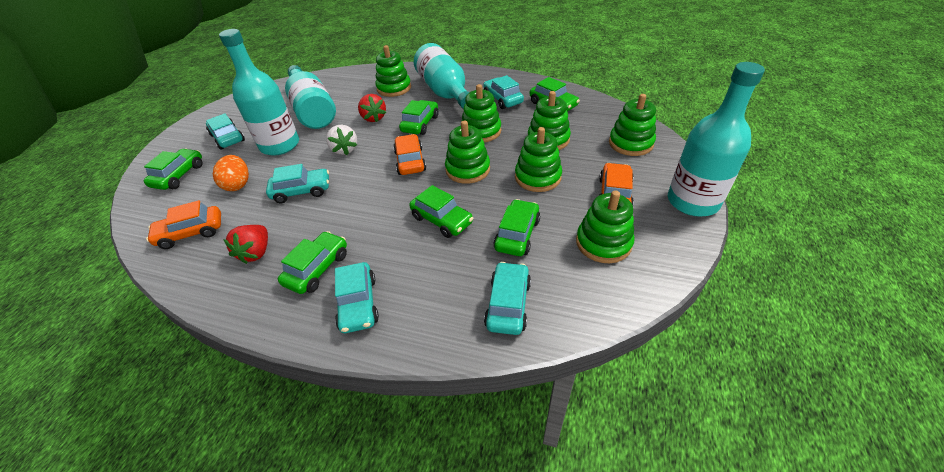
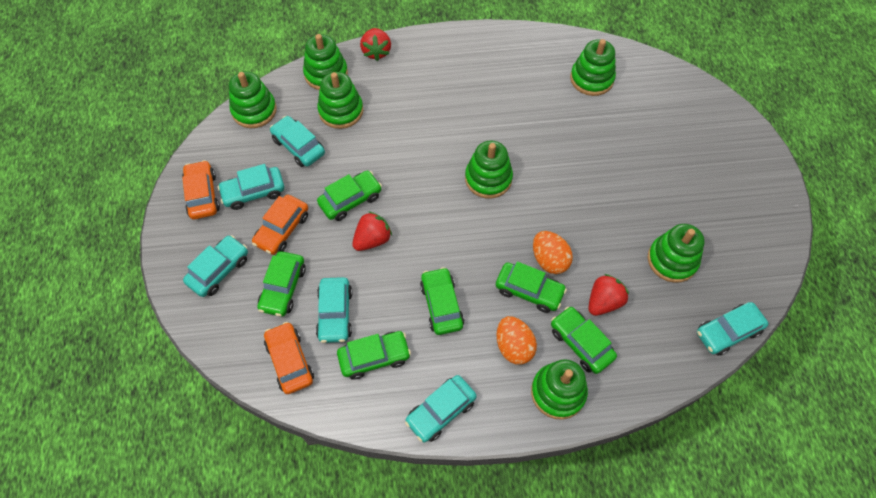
orange egg: [213,155,249,191] = 1 -> [497,316,537,365] [533,231,573,274] = 2
red strawberry: [223,225,268,264] [358,94,386,122] = 2 -> [352,211,392,251] [360,28,391,61] [588,274,629,316] = 3
turquoise bottle: [219,29,299,156] [285,65,336,129] [414,43,470,109] [668,62,765,217] = 4 -> none = 0
turquoise car: [206,113,245,150] [266,164,329,203] [335,262,379,333] [483,75,524,109] [484,262,531,335] = 5 -> [183,235,248,297] [217,164,284,210] [270,116,325,167] [316,277,352,343] [405,375,477,442] [697,302,768,356] = 6
white strawberry: [326,125,357,155] = 1 -> none = 0

